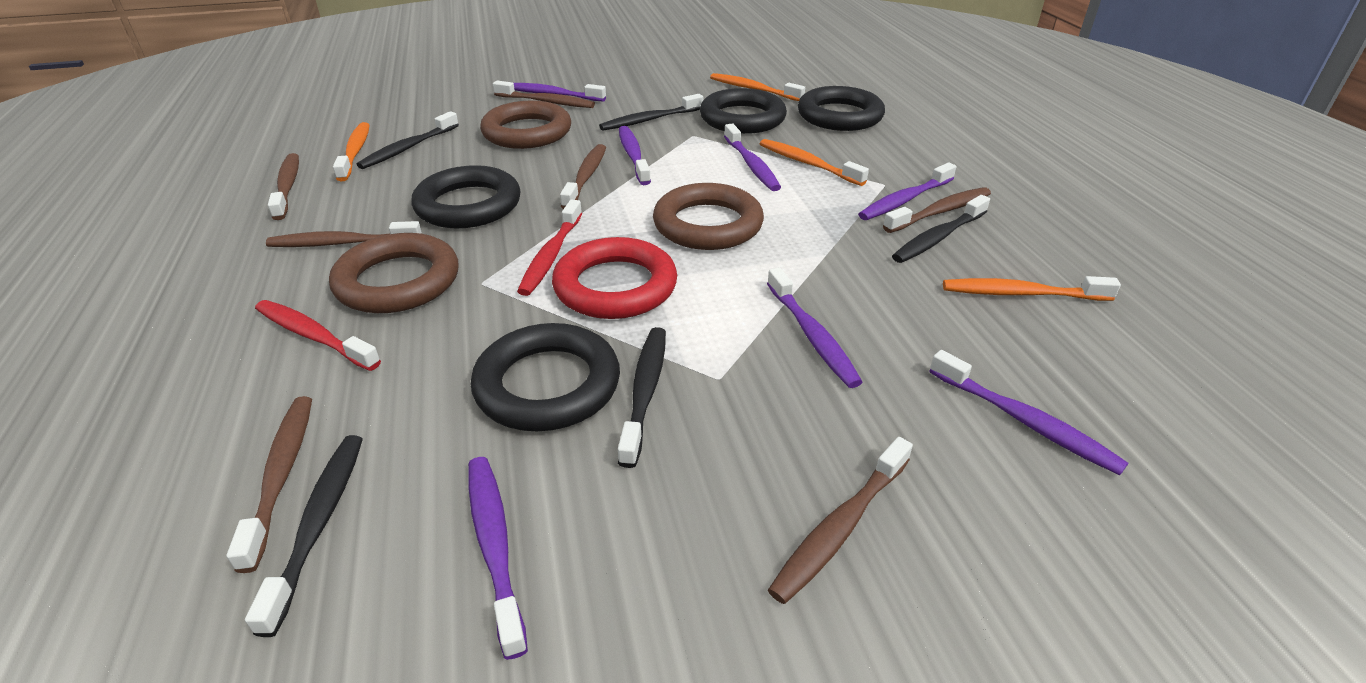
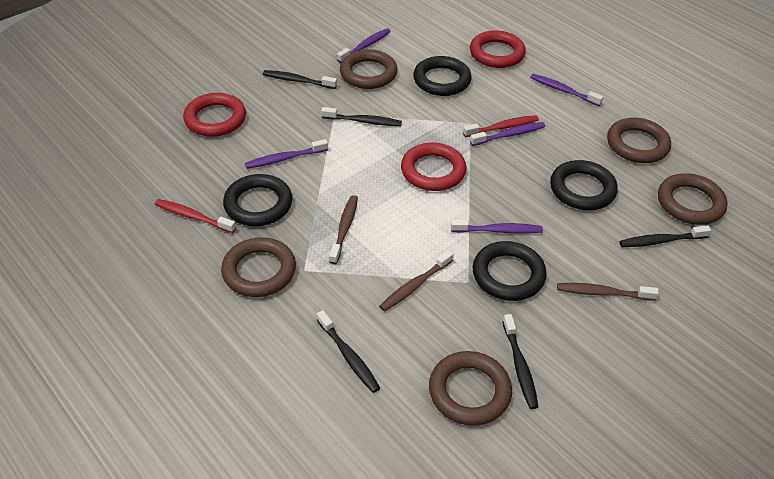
brown ring: [329,233,458,313] [480,101,571,149] [653,183,764,250] = 3 -> [221,237,296,297] [340,49,398,89] [429,351,512,426] [607,118,671,163] [658,173,728,225] = 5
brown toothbrush: [227,396,312,573] [266,221,422,247] [268,153,299,220] [493,81,595,108] [560,144,606,209] [768,437,913,604] [883,187,991,233] = 7 -> [329,195,358,264] [379,250,454,312] [557,283,659,301] = 3
orange toothbrush: [333,122,369,181] [710,73,805,101] [760,139,869,186] [943,276,1121,301] = 4 -> none = 0
purple toothbrush: [468,457,528,660] [514,83,606,102] [619,126,651,185] [724,123,781,191] [767,268,863,388] [858,163,956,220] [929,350,1128,475] = 7 -> [245,139,328,169] [337,28,391,63] [451,220,543,234] [470,122,545,146] [530,74,603,106] = 5
red ring: [552,237,677,319] = 1 -> [183,93,246,137] [401,143,467,191] [470,30,526,68] = 3

